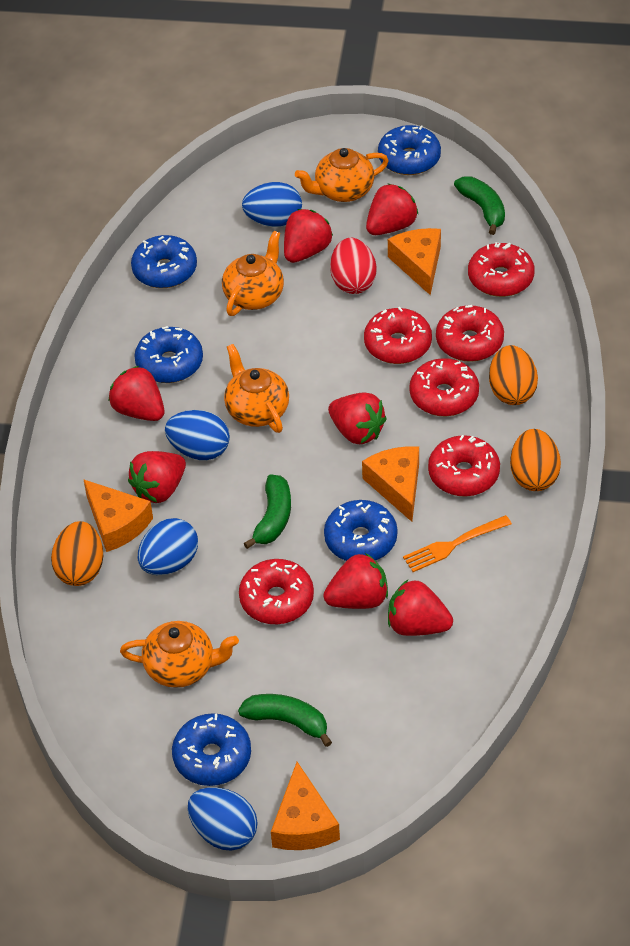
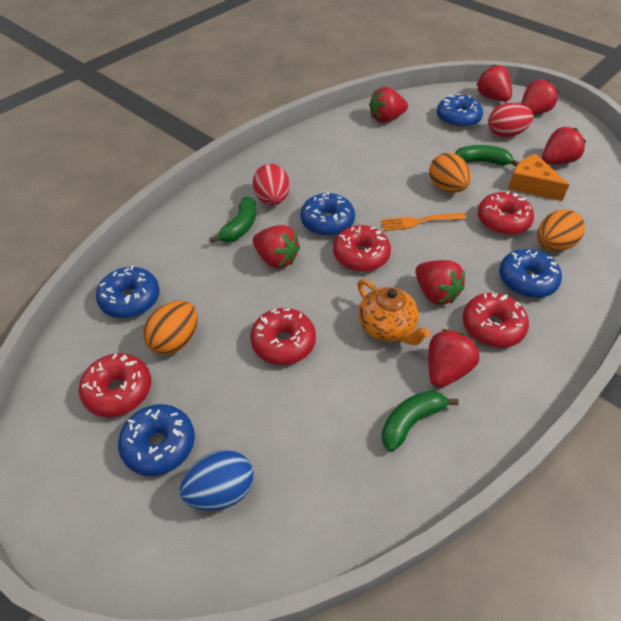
blue egg: [138,518,198,575] [165,410,230,460] [188,787,258,851] [242,182,302,227] = 4 -> [180,450,254,511] = 1
orange cheese: [83,479,153,552] [271,762,340,850] [362,446,419,522] [388,228,441,295] = 4 -> [508,154,569,201] = 1
orange teapot: [120,621,239,688] [222,231,284,316] [224,344,289,433] [295,148,389,202] = 4 -> [357,279,431,345] = 1
red donut: [239,559,314,624] [364,307,432,364] [409,358,479,416] [428,435,500,497] [436,305,504,362] [468,242,535,297] = 6 -> [79,353,151,417] [250,308,316,365] [333,225,391,272] [463,292,529,348] [478,191,534,235] = 5
red egg: [330,238,377,294] = 1 -> [253,164,290,205] [488,103,533,138] = 2

